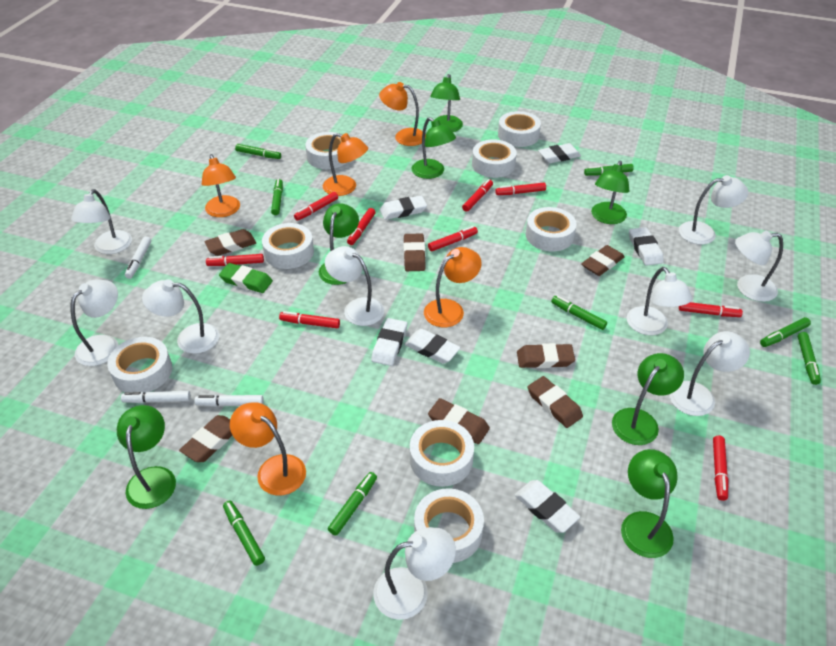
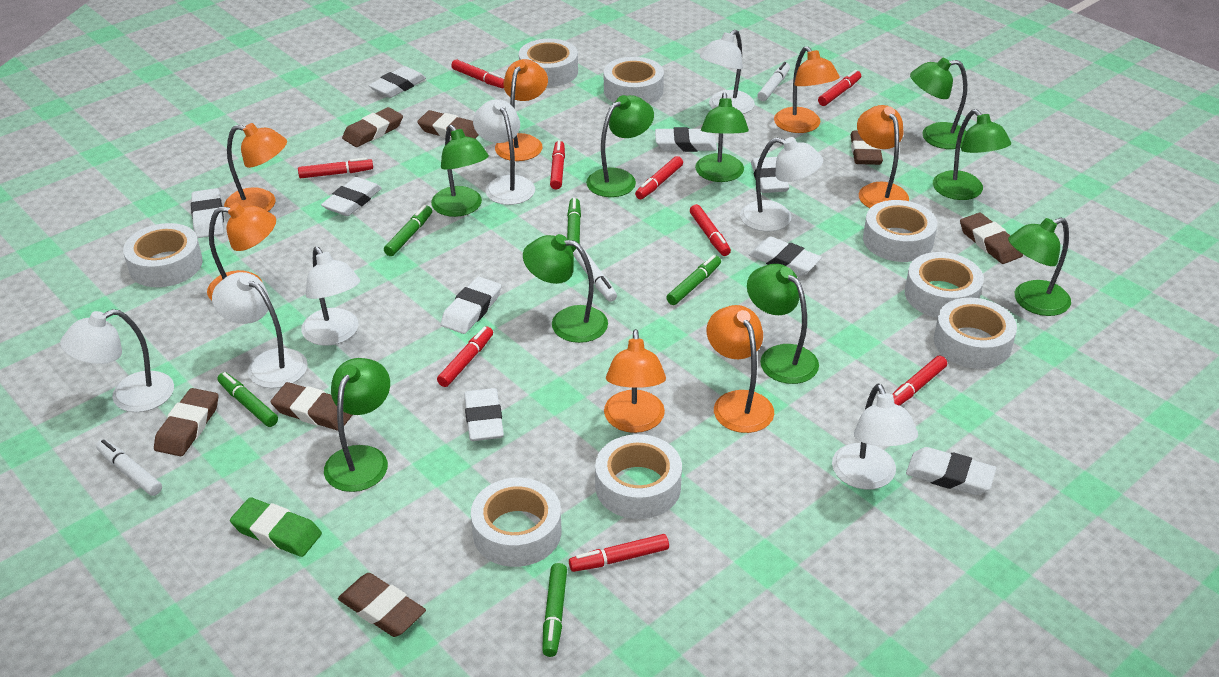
green lamp: [117,405,176,509] [319,203,359,285] [412,117,456,179] [430,74,463,132] [591,161,629,224] [612,353,684,445] [621,449,678,558] = 7 -> [324,358,390,492] [431,125,489,217] [523,234,608,343] [586,95,654,197] [695,93,749,182] [747,264,819,384] [910,58,967,149] [933,109,1011,200] [1008,218,1071,316] = 9
green marker: [223,500,265,566] [235,144,281,159] [271,179,283,215] [328,472,377,535] [551,296,607,330] [584,164,634,176] [760,317,811,347] [798,332,821,385] = 8 -> [218,372,278,427] [384,205,432,256] [542,563,567,657] [567,198,581,252] [666,255,721,305] = 5
orange lamp: [202,154,240,217] [230,402,306,496] [323,133,368,196] [379,82,426,146] [424,247,481,327] = 5 -> [207,203,276,300] [224,123,287,214] [495,59,548,161] [604,329,666,433] [707,305,774,433] [774,46,840,133] [857,105,909,208] = 7
white eraser: [371,318,407,366] [380,196,427,220] [404,329,461,364] [515,480,580,533] [538,143,581,163] [629,227,664,266] = 6 -> [191,188,224,238] [321,177,382,216] [369,66,426,98] [441,277,501,334] [464,388,504,441] [655,127,717,152] [749,237,822,276] [751,157,789,193] [906,447,996,495] = 9
white lamp: [71,189,132,254] [71,279,118,366] [142,280,219,354] [325,246,384,326] [373,527,456,620] [627,267,693,335] [669,331,750,416] [679,175,748,245] [735,230,783,302] = 9 -> [60,309,174,412] [212,272,308,388] [301,247,360,346] [473,99,535,205] [700,29,755,114] [740,137,823,232] [832,384,918,490] = 7

